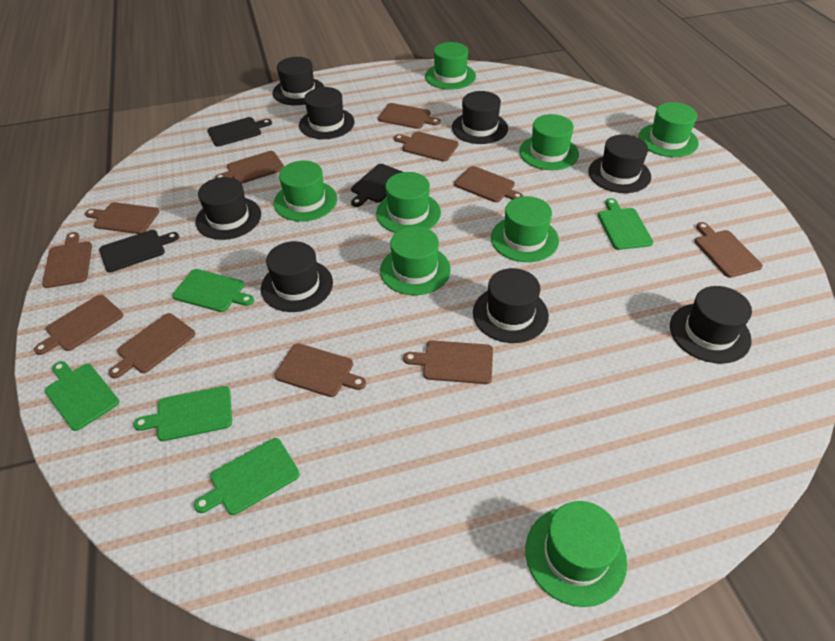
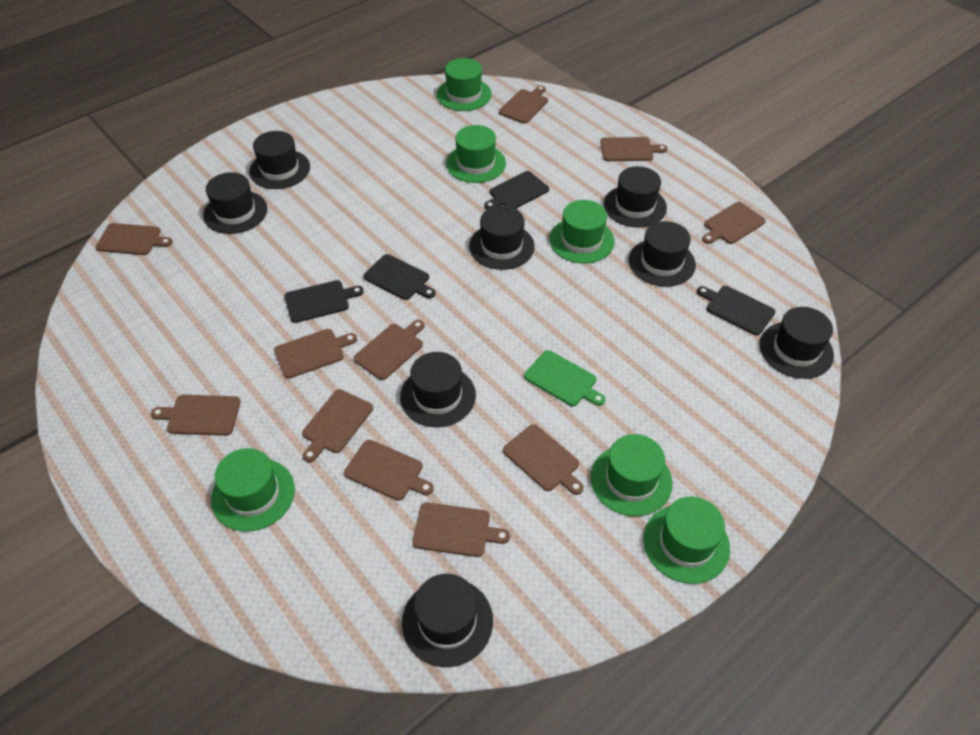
black cutting board: [99,230,179,272] [207,117,272,147] [351,164,402,207] = 3 -> [284,280,364,323] [363,254,436,300] [484,171,549,210] [697,286,775,336] = 4
green cutting board: [45,361,119,431] [133,386,232,441] [172,269,254,312] [194,438,300,515] [598,198,653,250] = 5 -> [524,350,605,406] = 1
green hat: [274,161,337,222] [376,172,441,233] [380,226,451,295] [425,42,476,90] [491,196,559,262] [519,114,579,170] [525,501,627,607] [638,102,699,157] = 8 -> [211,448,295,532] [437,58,492,111] [446,125,506,183] [549,200,615,264] [591,434,673,516] [643,497,730,584] = 6

